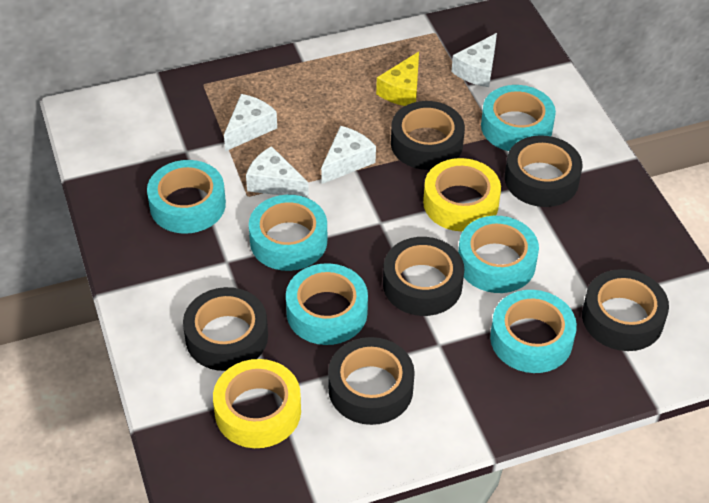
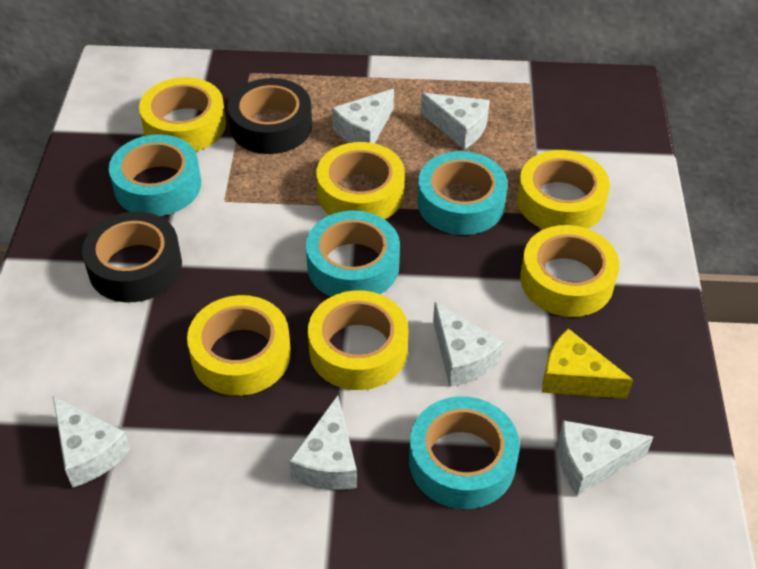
black tape: [183,287,268,371] [328,337,415,425] [383,237,464,316] [391,101,465,170] [505,135,582,207] [582,269,669,351] = 6 -> [82,212,182,302] [228,78,312,154] = 2
turquoise tape: [147,160,226,234] [249,195,327,271] [286,263,368,345] [458,216,539,293] [481,85,556,151] [490,290,577,373] = 6 -> [109,134,201,216] [306,211,400,297] [409,396,520,509] [418,151,508,235] = 4
white cheese: [224,94,277,151] [246,146,309,199] [321,126,376,184] [451,33,497,87] = 4 -> [53,397,130,488] [289,395,357,490] [332,89,394,143] [420,93,490,150] [433,302,504,387] [558,420,653,496] = 6
yellow tape: [213,359,301,448] [423,158,501,232] = 2 -> [139,77,226,151] [187,295,291,396] [308,290,408,390] [316,142,405,219] [517,150,610,229] [520,225,619,317] = 6

